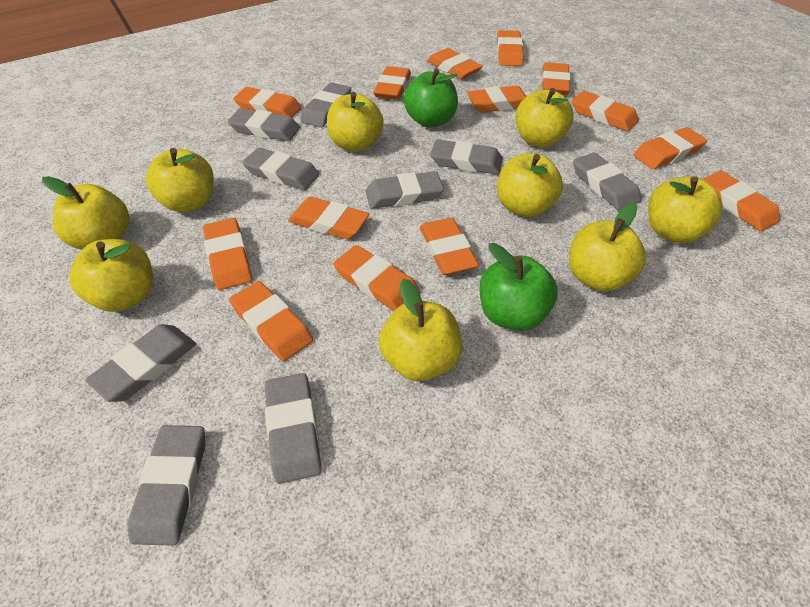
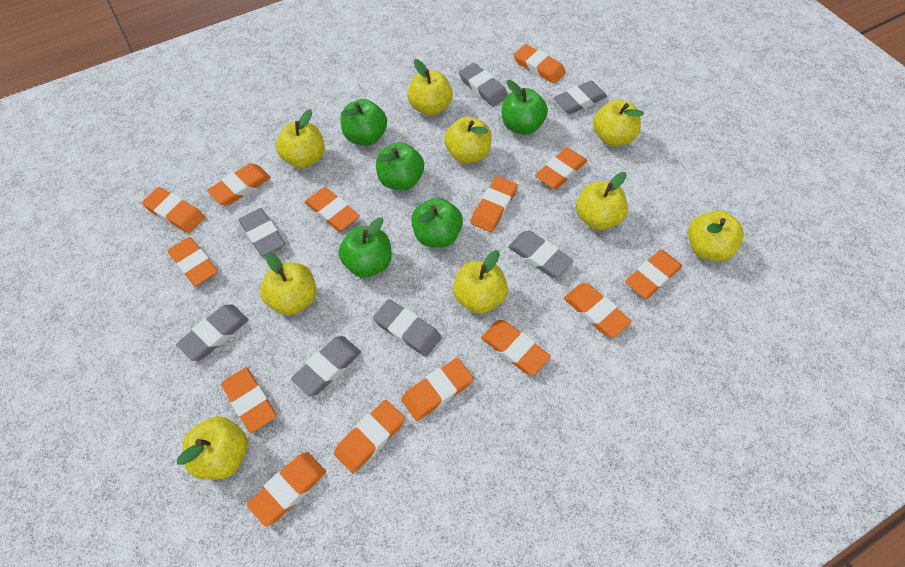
green apple: [404,68,458,128] [479,243,558,331] = 2 -> [339,217,392,278] [341,99,387,145] [376,142,424,190] [411,198,463,248] [502,80,548,135] = 5
grey eraser: [85,324,196,402] [127,425,205,546] [228,108,300,141] [242,148,319,190] [265,373,321,484] [300,82,351,128] [365,171,444,209] [430,139,503,174] [573,152,641,210] = 9 -> [176,304,249,361] [239,208,285,256] [291,336,361,396] [373,299,442,357] [459,63,508,107] [508,231,573,277] [553,80,607,114] = 7

